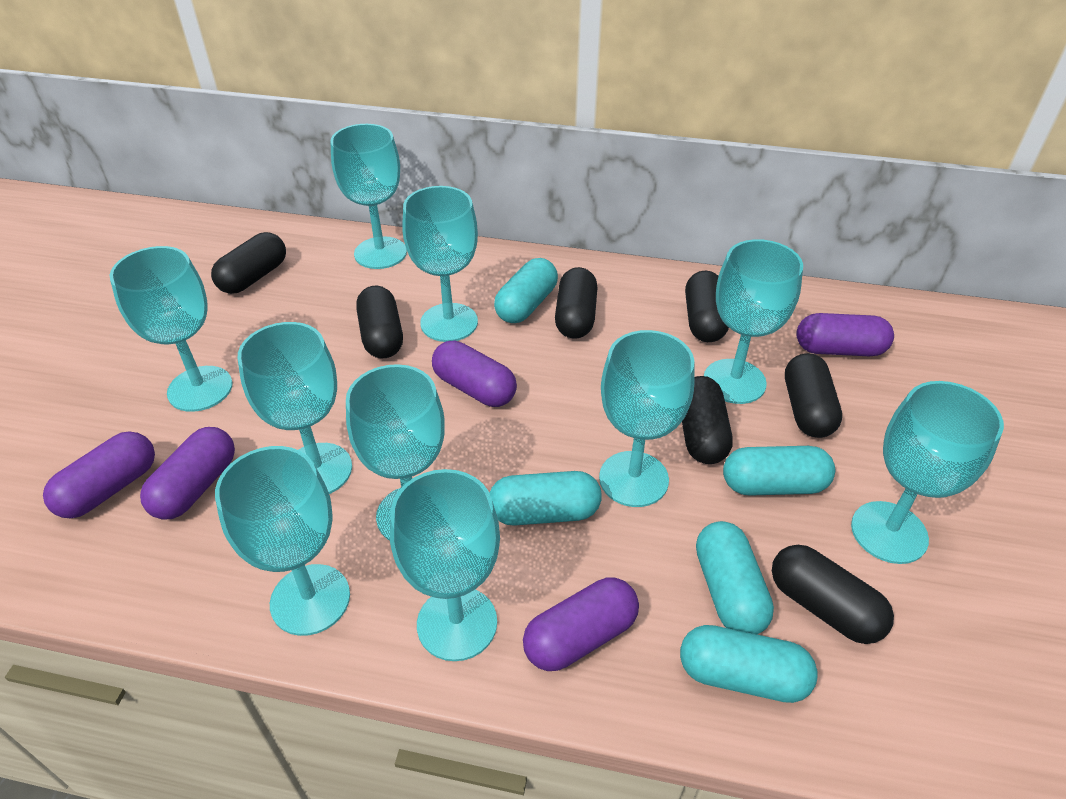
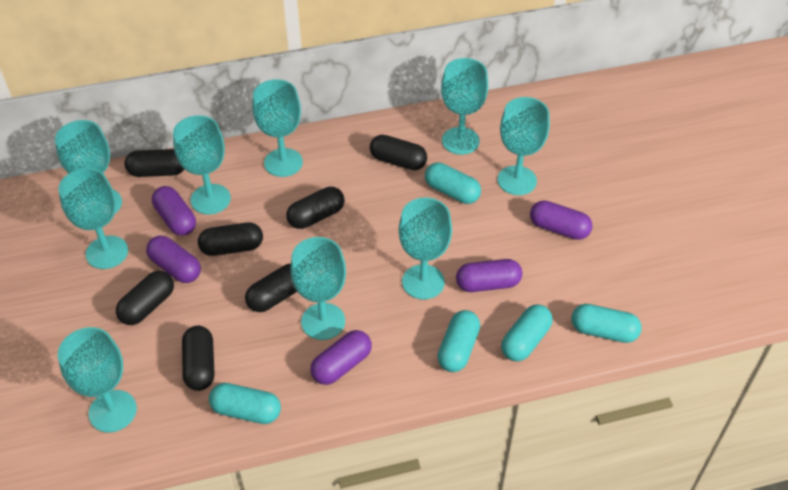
turquoise goblet: [109,246,233,412] [215,446,350,636] [238,322,352,494] [330,124,407,269] [346,364,445,541] [390,469,500,661] [402,186,478,342] [599,330,695,507] [704,239,803,404] [851,381,1004,564] = 10 -> [55,120,122,213] [58,168,128,269] [58,327,137,432] [173,115,231,214] [252,79,303,177] [291,237,346,340] [399,197,452,299] [441,58,488,155] [498,97,550,195] = 9

